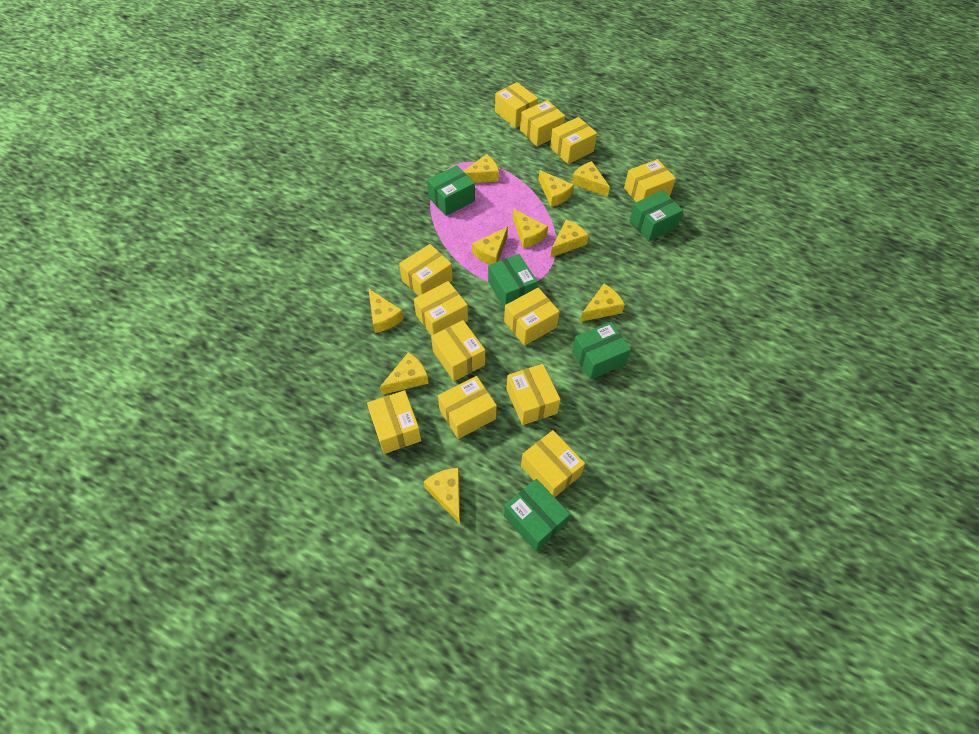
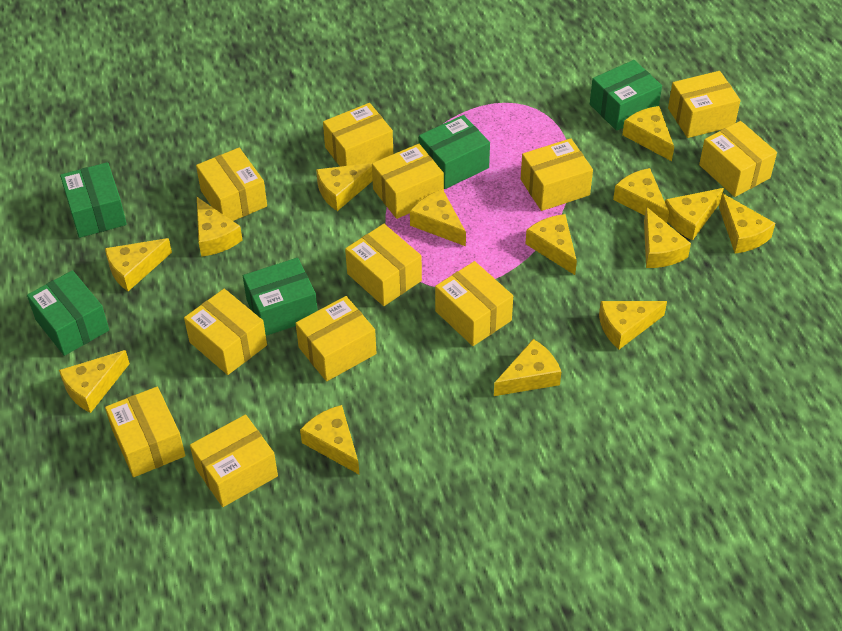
yellow cheese: [368,288,404,333] [380,352,429,395] [423,468,460,524] [463,154,499,183] [472,227,508,265] [513,209,548,249] [539,170,574,207] [550,220,589,258] [571,161,610,197] [580,284,625,322] = 10 -> [59,350,130,413] [105,238,172,291] [197,197,243,257] [300,405,359,474] [316,163,373,211] [410,190,466,246] [494,339,561,396] [525,214,577,275] [599,301,667,350] [613,168,669,223] [622,106,674,161] [644,207,691,268] [665,188,724,241] [719,193,775,253] = 14

